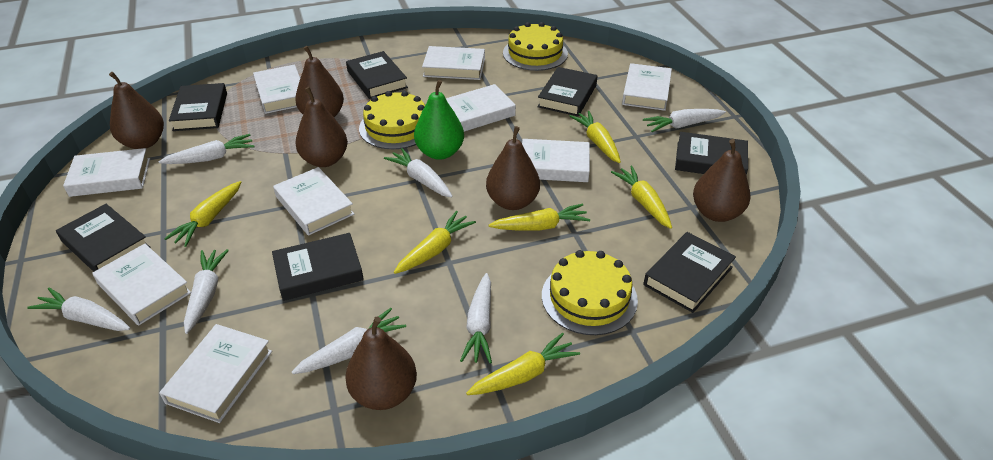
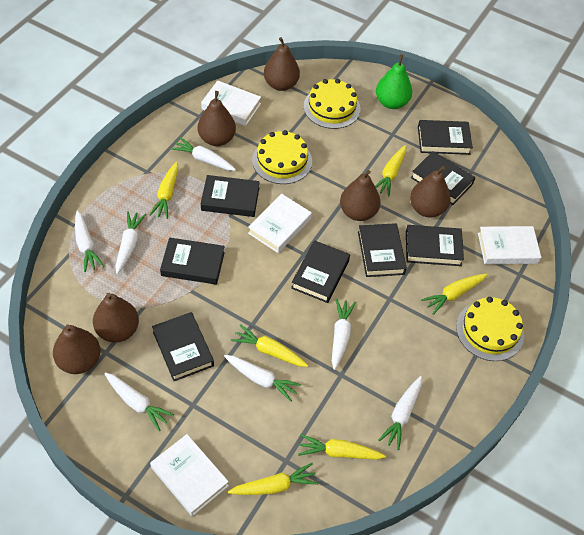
black book: [56,204,150,272] [169,83,227,131] [272,233,364,301] [346,51,408,99] [537,67,597,116] [643,232,736,313] [675,132,748,175] = 7 -> [152,312,214,381] [160,237,225,285] [201,175,260,217] [291,240,350,303] [358,223,407,277] [406,225,464,266] [411,151,475,205] [418,120,473,155] = 8
white book: [63,148,150,197] [92,244,191,326] [159,324,272,423] [253,65,300,114] [273,167,354,236] [422,46,485,80] [446,84,516,132] [522,139,590,182] [622,63,672,111] = 9 -> [150,434,229,516] [201,81,261,126] [248,194,312,253] [478,226,541,264] = 4

